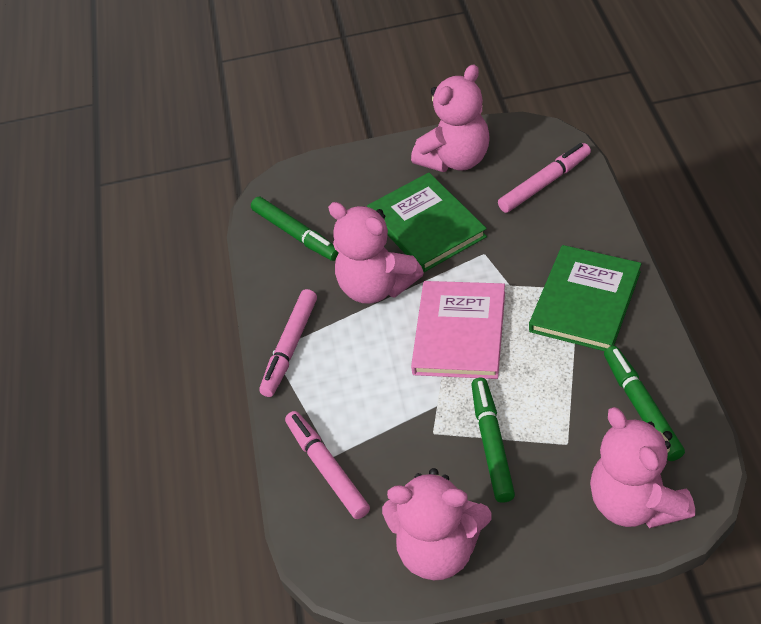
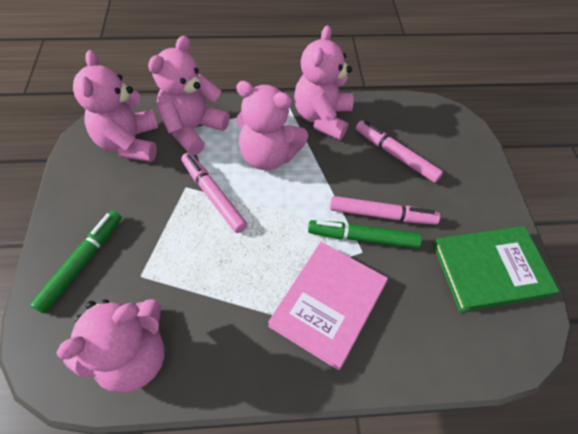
green book: [367,172,487,272] [529,245,641,351] = 2 -> [433,226,560,312] = 1
green marker: [251,197,339,261] [471,378,515,503] [604,346,685,461] = 3 -> [30,210,122,314] [308,220,422,248] = 2
pink teddy bear: [328,202,424,304] [382,468,492,580] [411,64,490,172] [590,407,695,528] = 4 -> [56,299,164,393] [73,50,158,162] [148,36,230,155] [236,81,308,170] [294,25,353,140] = 5

